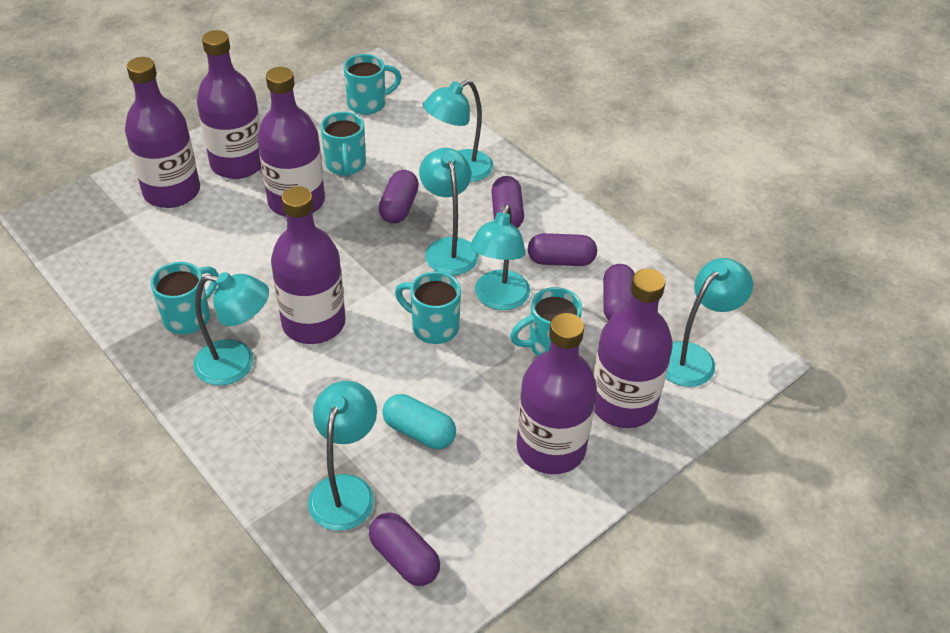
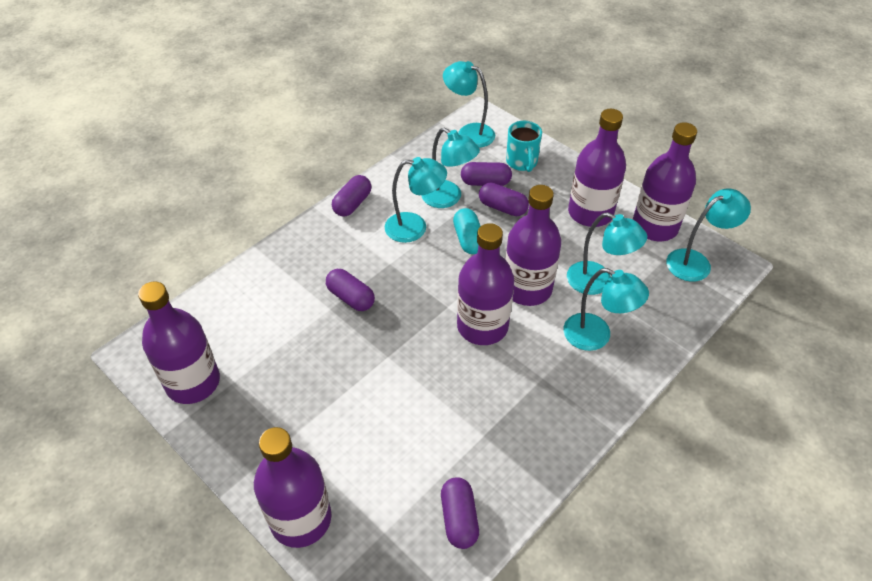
turquoise mug: [151,262,218,334] [321,112,366,177] [344,54,401,115] [395,271,461,344] [510,287,582,356] = 5 -> [506,121,542,172] = 1

